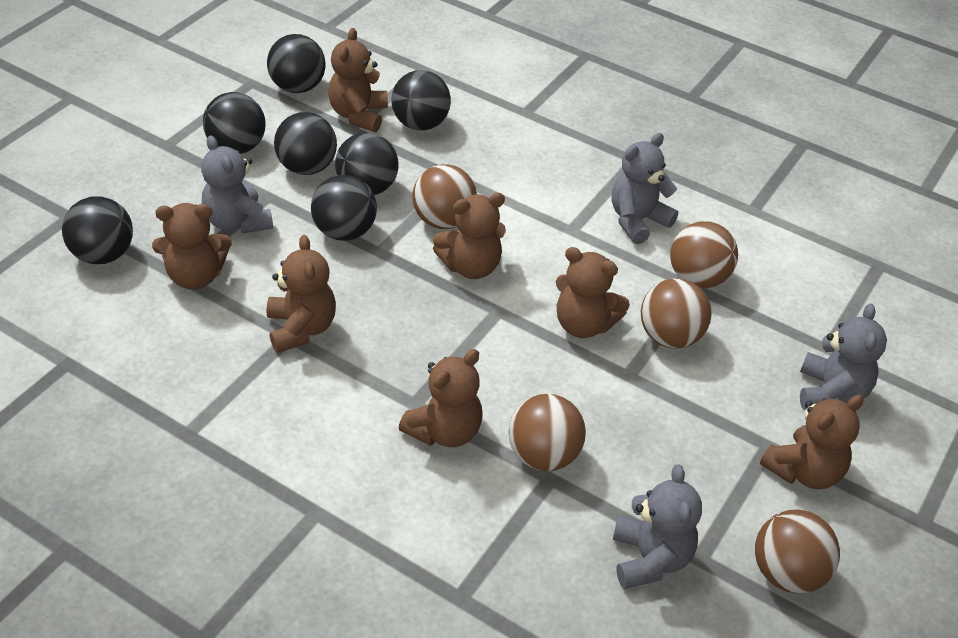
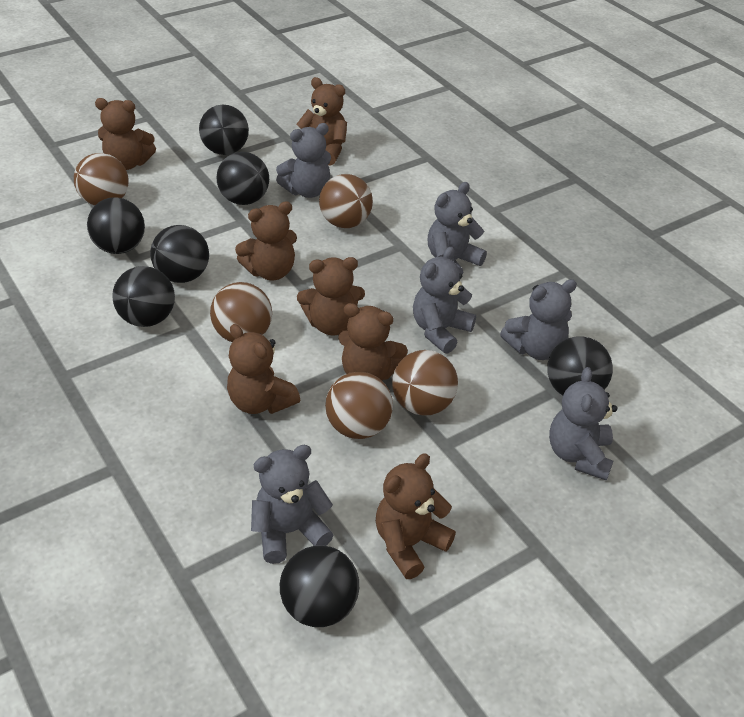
grey teddy bear: [201,135,273,234] [612,133,678,244] [613,465,702,589] [800,304,887,410] = 4 -> [251,445,333,564] [276,123,331,198] [413,247,476,354] [428,182,487,274] [500,279,577,360] [549,367,617,481] = 6

